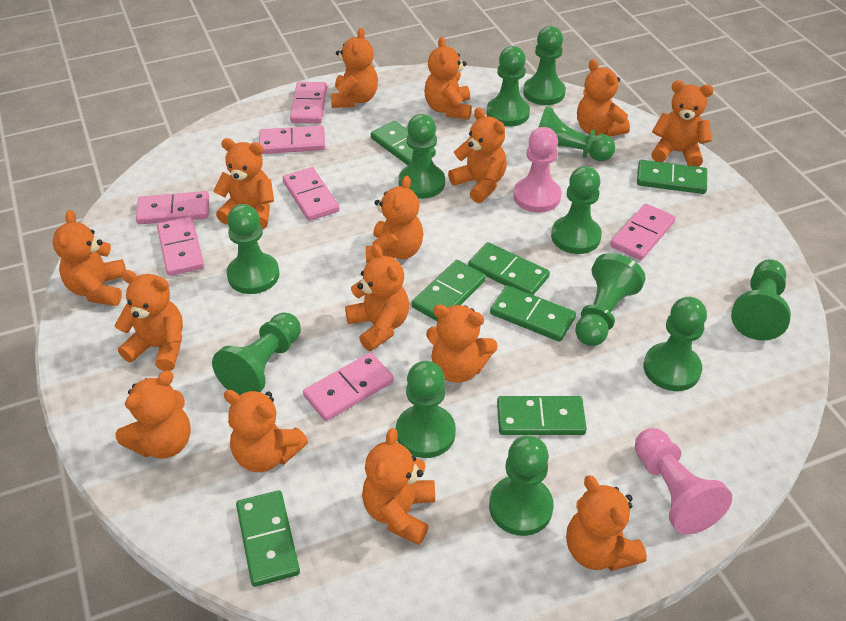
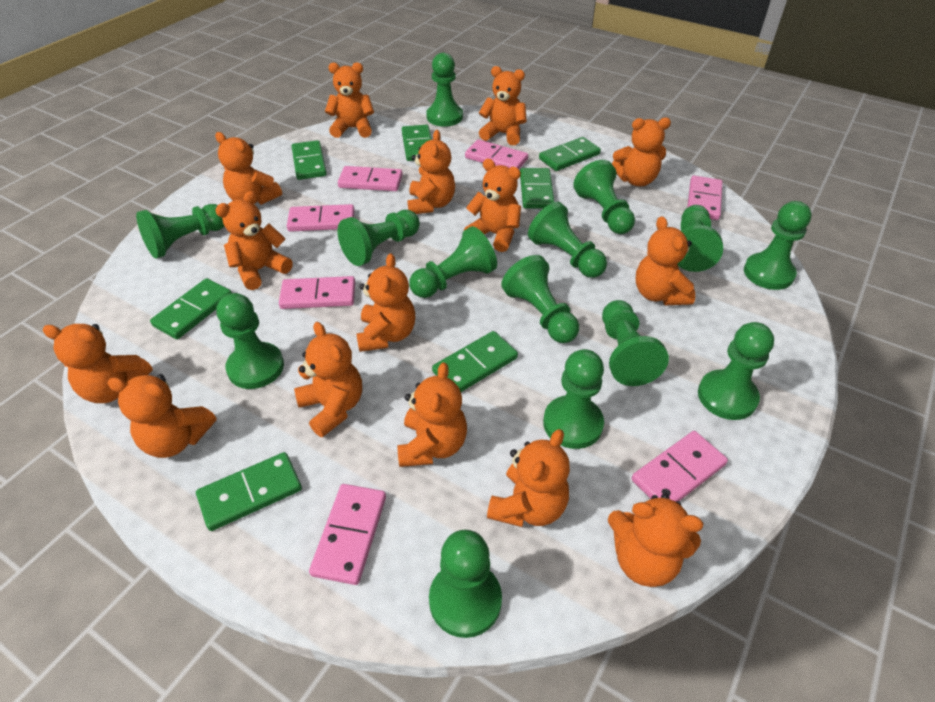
green pawn: [212,313,301,395] [227,204,280,294] [396,361,456,458] [398,114,445,199] [487,46,530,127] [489,436,554,536] [523,26,566,105] [538,106,615,161] [551,166,602,254] [575,253,646,346] [644,297,707,391] [731,259,791,340] = 12 -> [136,204,224,259] [216,293,284,389] [337,210,420,266] [409,226,497,298] [426,53,463,127] [429,530,502,638] [501,255,579,343] [528,202,607,278] [543,349,604,449] [573,160,635,234] [602,300,669,386] [677,205,723,272] [698,322,774,420] [744,201,812,290] = 14
pink pawn: [513,127,561,213] [635,428,732,535] = 2 -> none = 0

